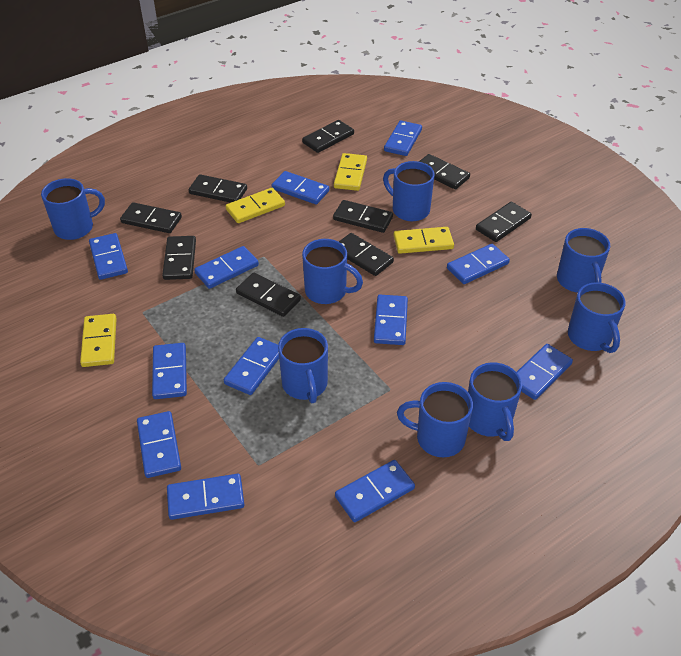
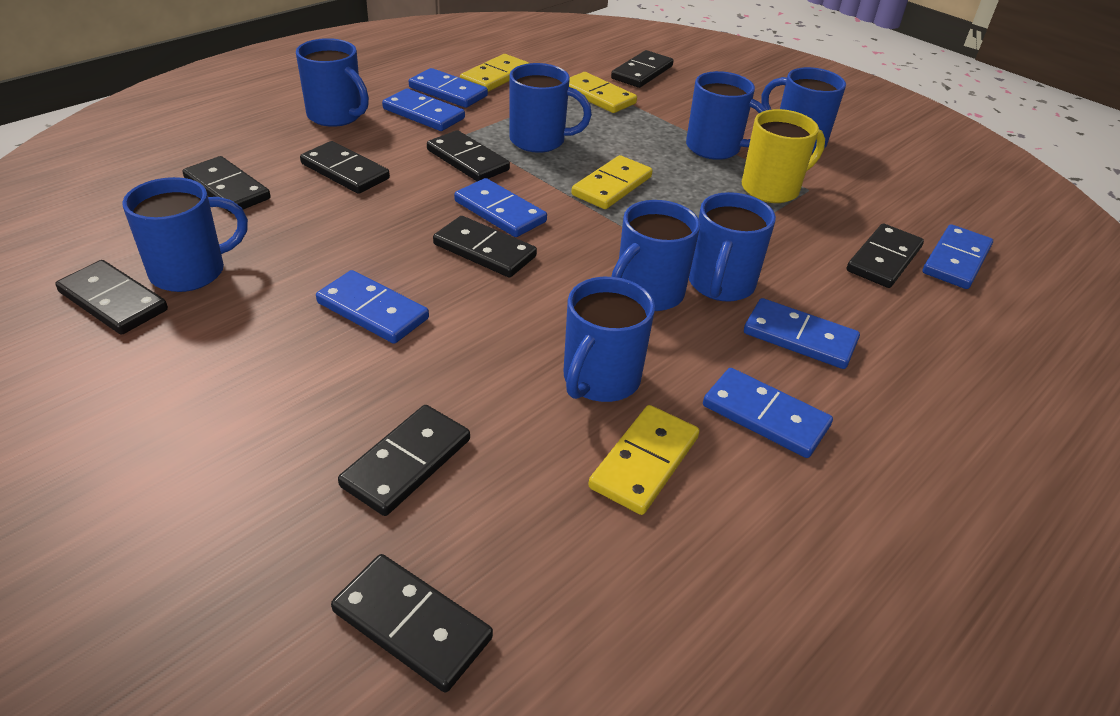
blue domino: [89,233,128,280] [137,411,181,478] [152,343,187,399] [167,474,244,520] [194,246,259,289] [224,337,279,395] [272,171,329,205] [335,460,415,522] [374,295,408,345] [384,120,422,156] [447,244,510,284] [517,344,573,400] = 12 -> [316,270,429,344] [382,89,465,131] [409,68,488,108] [454,178,547,237] [703,368,833,458] [744,298,860,369] [923,224,993,289] = 7
yellow mug: none = 0 -> [742,109,825,203] = 1

